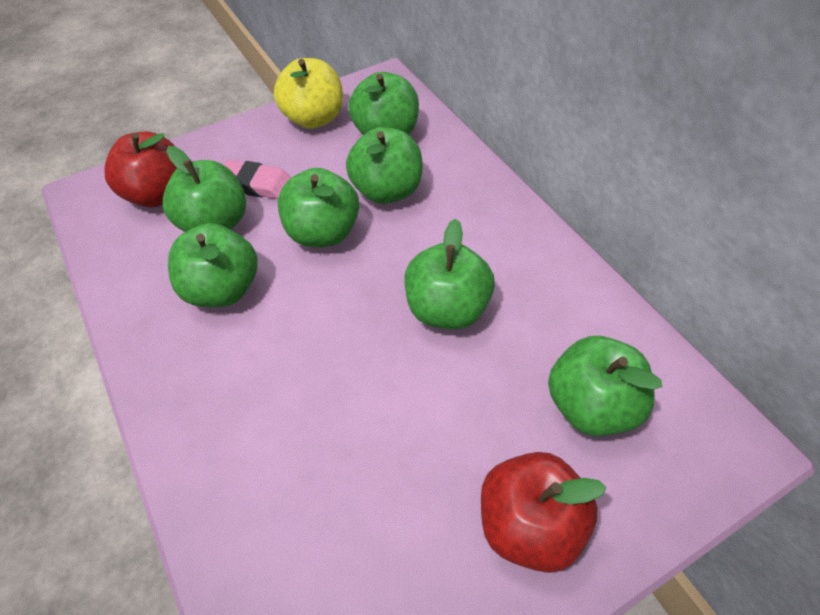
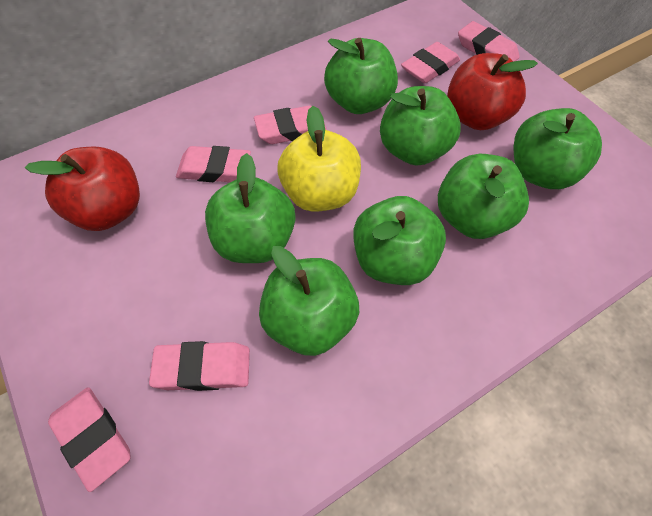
pink eraser: [224,160,291,199] = 1 -> [48,387,131,492] [149,341,250,391] [176,146,251,182] [254,106,327,144] [401,42,460,83] [458,21,520,61] = 6

